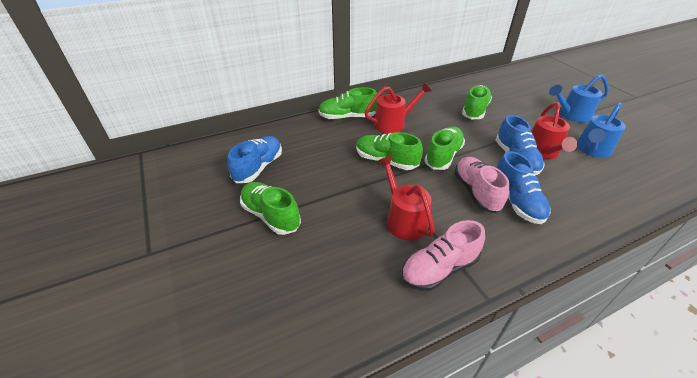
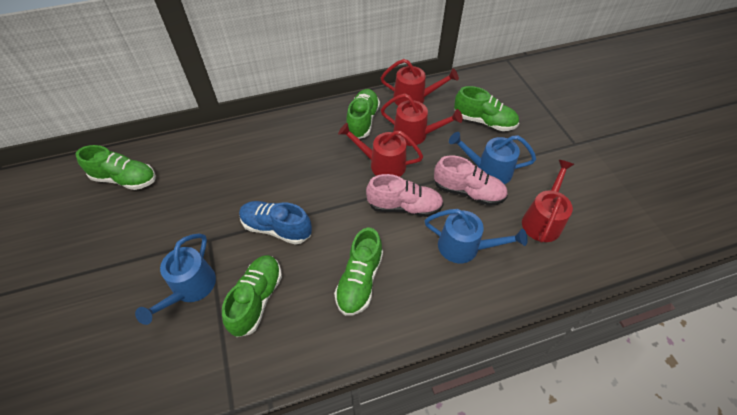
blue shoe: [227,136,282,183] [496,115,545,175] [497,151,551,224] = 3 -> [239,201,312,245] = 1
blue watering can: [549,74,609,123] [577,103,626,158] = 2 -> [135,233,216,325] [425,209,528,263] [449,132,536,184] = 3
red watering can: [365,83,431,134] [378,156,435,240] [531,102,578,159] = 3 -> [338,123,423,177] [381,59,459,105] [381,94,463,146] [522,160,574,243] = 4

